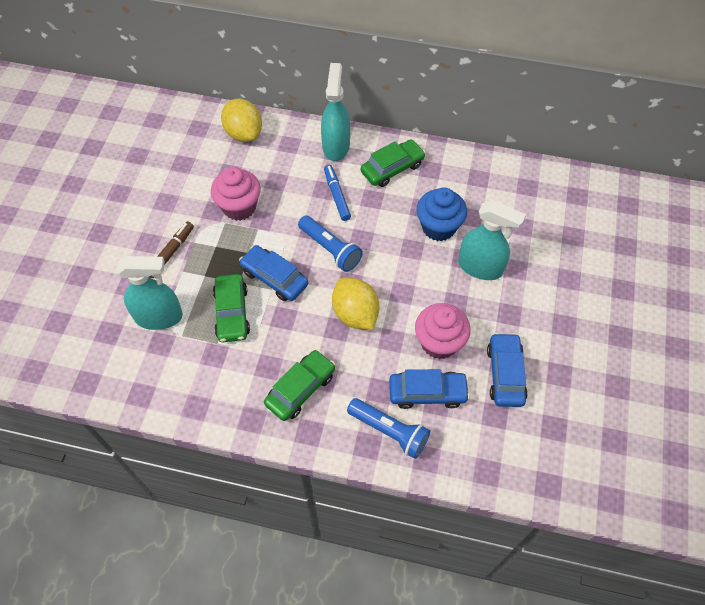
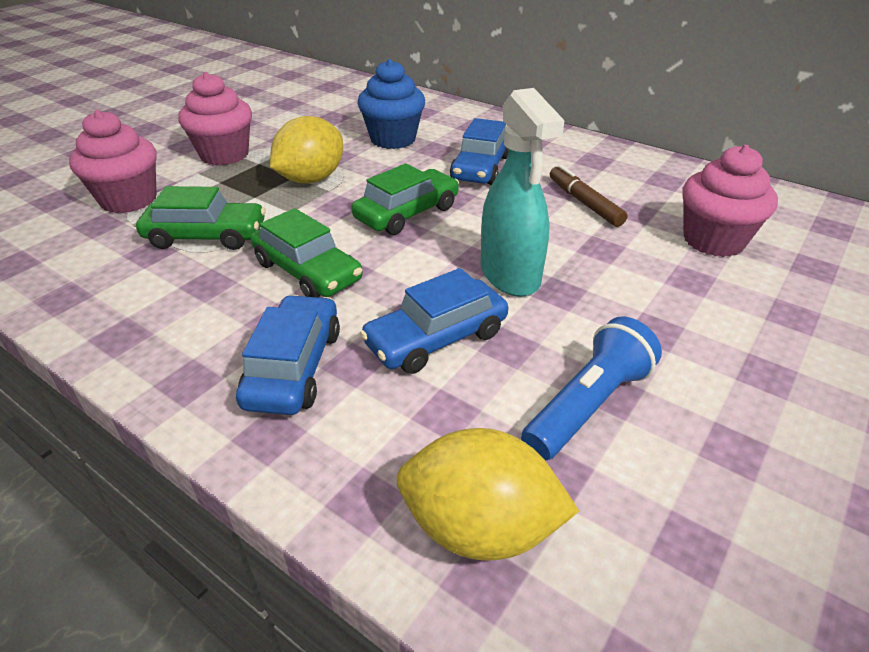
blue flashlight: [298,215,363,272] [347,398,430,459] = 2 -> [521,317,662,460] = 1
blue marker: [324,165,351,221] = 1 -> none = 0
pink cupcake: [211,167,261,221] [415,303,471,359] = 2 -> [69,110,157,213] [178,72,252,166] [682,145,778,257] = 3
turquoise spray bottle: [116,256,183,330] [321,63,350,161] [458,200,526,280] = 3 -> [481,88,565,297] = 1

